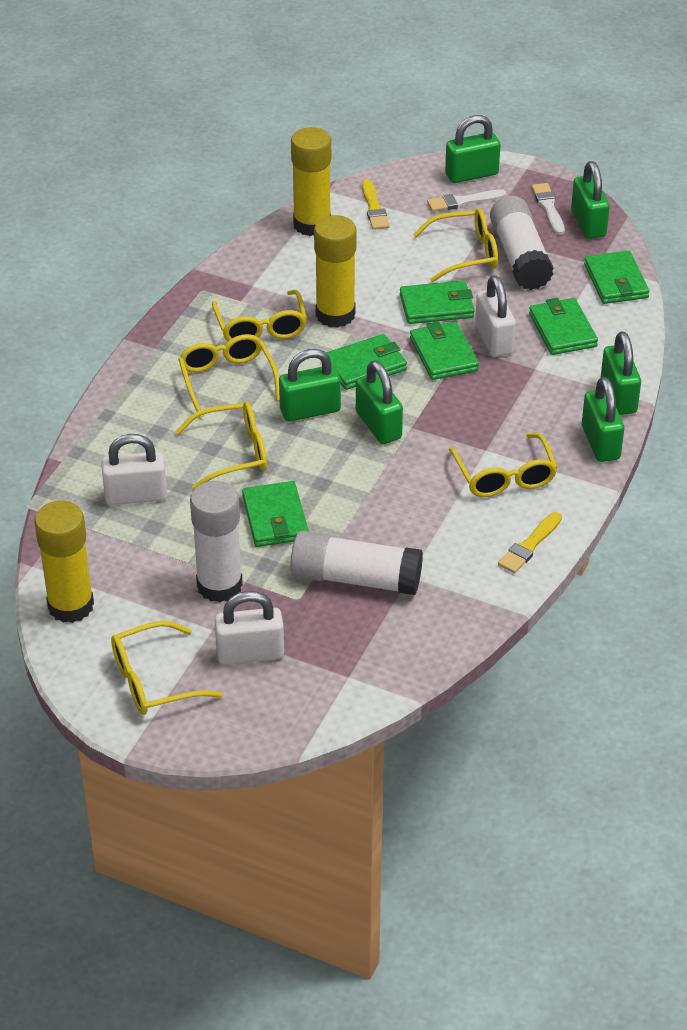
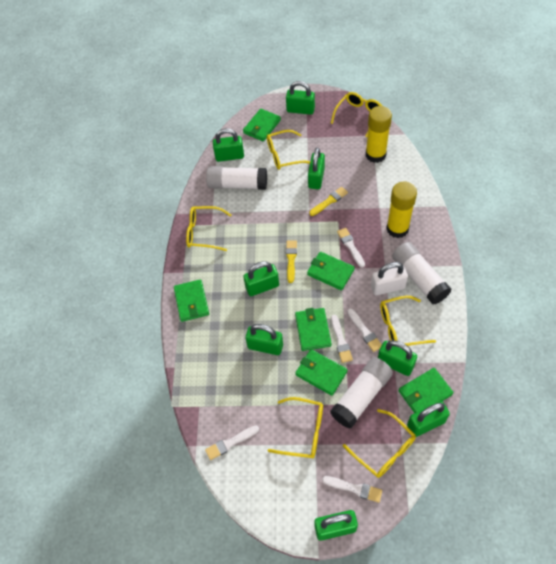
green padlock: [279,349,341,421] [356,361,403,444] [445,115,501,183] [571,161,610,239] [582,377,624,462] [601,331,641,415] = 6 -> [213,128,244,162] [243,261,279,296] [245,324,283,355] [286,81,315,115] [308,148,325,189] [314,510,358,541] [378,340,417,376] [407,401,450,437] = 8
white brush: [427,189,506,212] [532,183,565,235] = 2 -> [205,425,259,460] [322,476,382,503] [331,315,353,363] [337,228,365,268] [347,308,382,352] = 5
white padlock: [101,434,167,505] [214,591,284,665] [475,275,516,357] = 3 -> [371,262,408,295] = 1
yellow glue stick: [34,501,94,623] [291,127,331,236] [314,215,356,328] = 3 -> [365,106,392,163] [386,182,417,238] = 2

